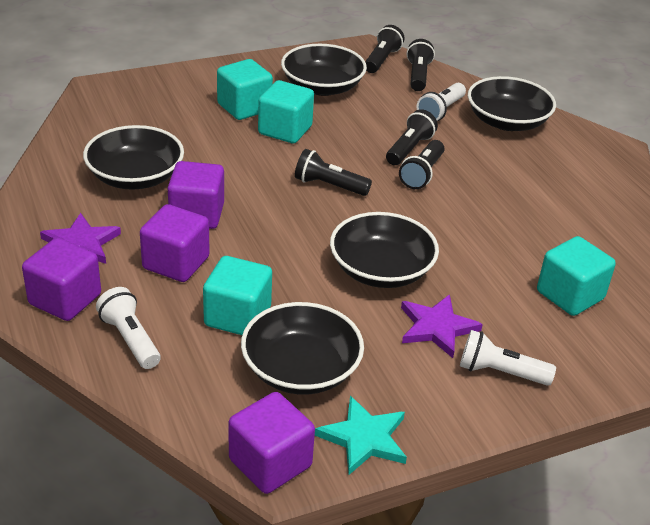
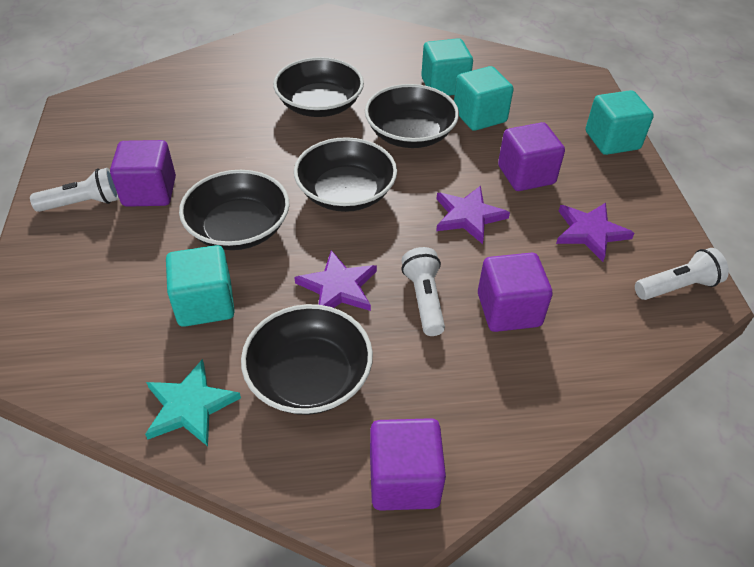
black flashlight: [295,149,372,196] [365,25,405,73] [386,109,438,165] [399,140,445,189] [406,39,435,91] = 5 -> none = 0
purple star: [40,213,121,264] [401,294,483,358] = 2 -> [294,250,377,311] [436,186,510,244] [556,203,634,262] = 3

